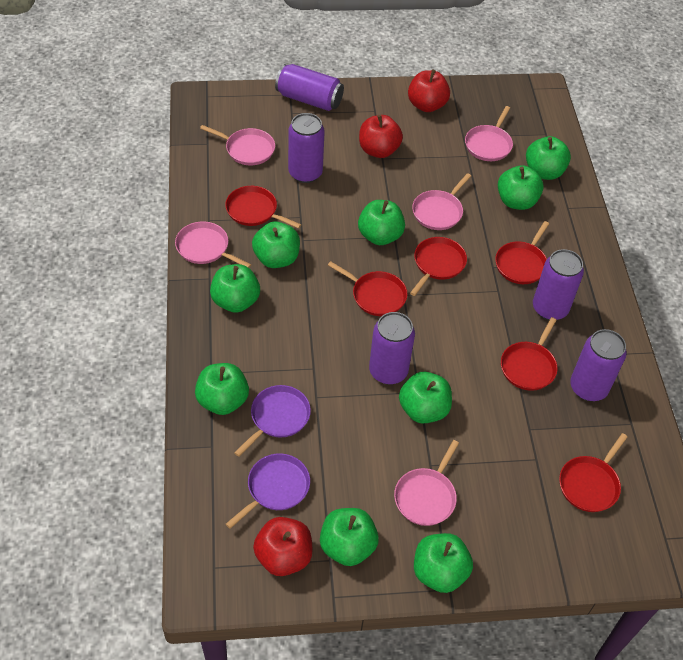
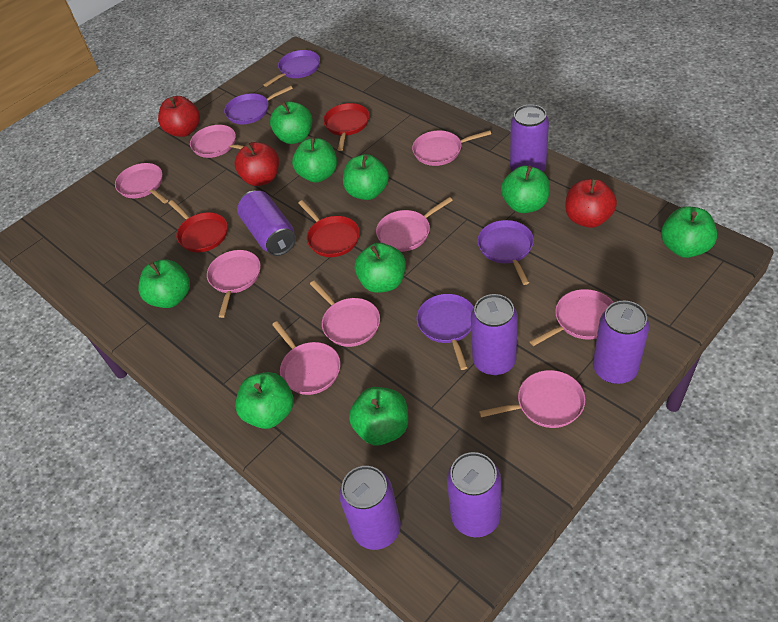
pink pan: [175,221,251,268] [200,125,275,165] [394,440,459,526] [412,173,471,230] [465,106,513,161] = 5 -> [115,163,168,204] [190,125,244,158] [207,250,261,318] [272,321,340,395] [310,280,380,347] [376,197,453,252] [412,130,491,166] [479,370,585,428] [530,289,614,346] = 9
purple can: [275,64,344,111] [288,113,325,183] [369,312,415,384] [533,249,584,320] [570,329,627,401] = 5 -> [237,191,296,256] [339,466,401,550] [447,452,501,537] [471,294,518,376] [510,104,549,172] [593,301,649,384] = 6
purple pan: [226,453,310,529] [234,385,311,457] = 2 -> [224,86,293,124] [263,50,320,87] [416,294,474,370] [477,220,534,285] = 4
red pan: [225,186,301,229] [328,261,408,316] [410,237,467,296] [495,221,549,284] [501,317,558,391] [559,433,627,512] = 6 -> [168,200,228,252] [298,200,360,257] [323,103,369,151] = 3

